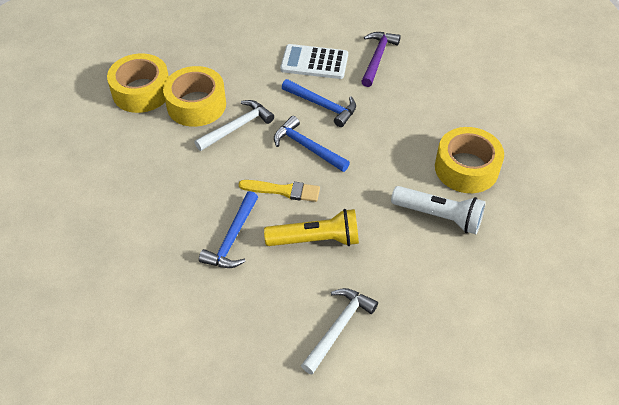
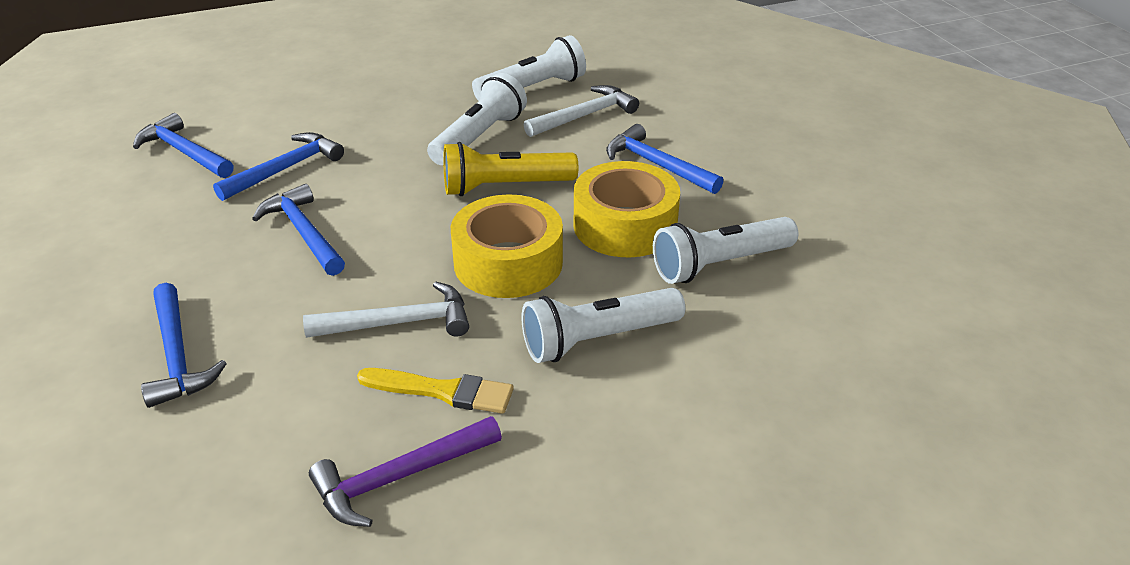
blue hammer: [199,191,258,268] [274,116,350,172] [282,79,356,127] = 3 -> [133,113,234,178] [141,283,227,408] [213,132,344,201] [252,184,345,276] [606,124,723,194] = 5
white calculator: [280,44,348,79] = 1 -> none = 0
white flashlight: [391,186,486,234] = 1 -> [427,73,527,165] [472,35,586,101] [521,288,685,363] [653,217,798,284] = 4
yellow tape: [107,53,169,113] [163,66,226,127] [435,127,504,193] = 3 -> [451,194,563,298] [574,161,680,257] = 2

